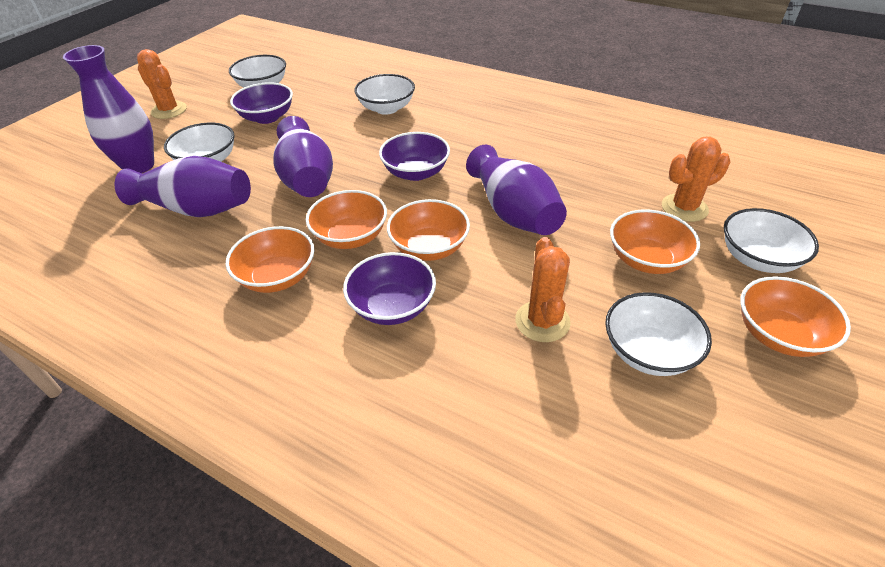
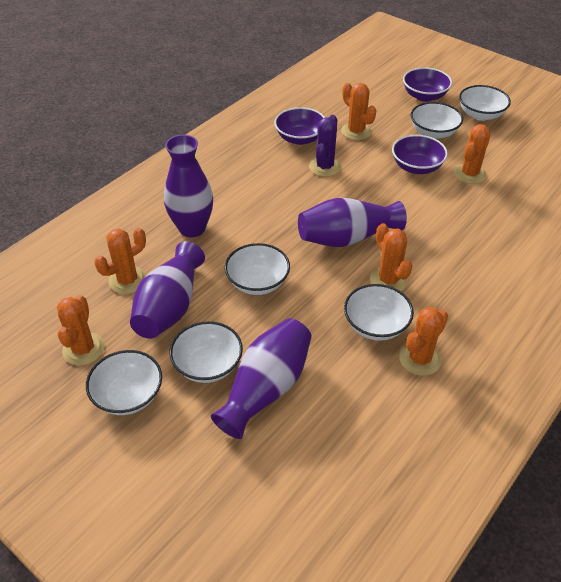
orange bowl: [226,226,314,293] [306,190,387,249] [387,199,470,261] [610,210,700,274] [741,276,851,357] = 5 -> none = 0
orange cactus: [137,49,187,119] [515,237,571,342] [662,137,730,222] = 3 -> [57,295,104,366] [94,228,146,294] [341,83,376,140] [370,223,412,291] [399,307,448,376] [454,124,490,184] = 6
purple cactus: none = 0 -> [309,115,341,177] = 1
white bowl: [164,122,235,162] [229,55,286,87] [354,74,415,115] [605,292,712,376] [724,208,819,273] = 5 -> [86,350,162,415] [170,321,243,383] [225,243,290,295] [344,284,414,341] [411,102,463,139] [459,85,511,121] = 6

